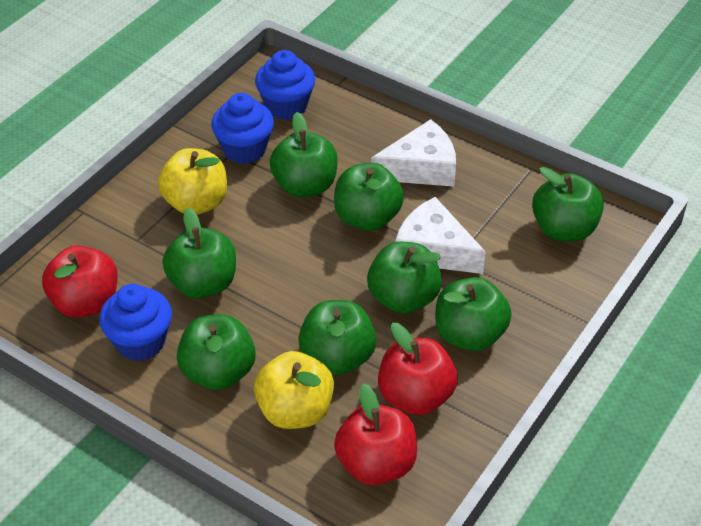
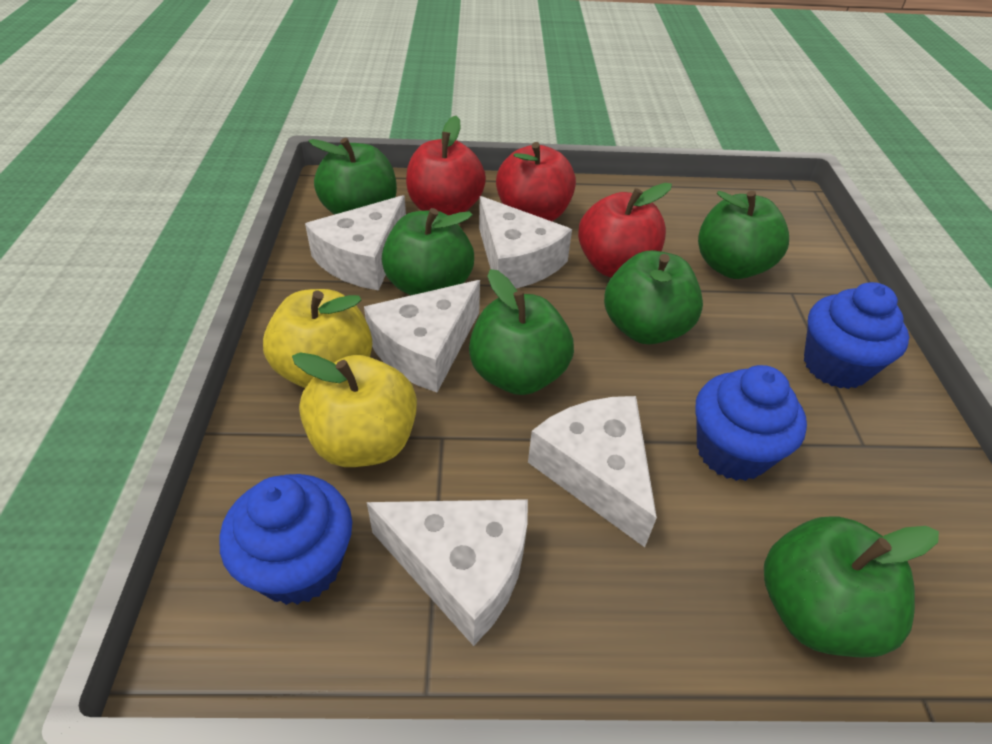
green apple: [163,207,236,298] [177,314,256,390] [270,112,338,197] [298,300,376,375] [334,163,404,231] [367,242,442,313] [436,277,512,351] [532,167,604,241] = 8 -> [308,138,397,215] [382,208,474,295] [469,269,574,395] [604,250,703,345] [698,191,789,279] [764,516,939,657] = 6
white cheese: [371,119,456,187] [395,197,486,274] = 2 -> [305,195,406,291] [364,280,480,392] [367,499,528,646] [479,196,572,289] [528,396,657,547] = 5

